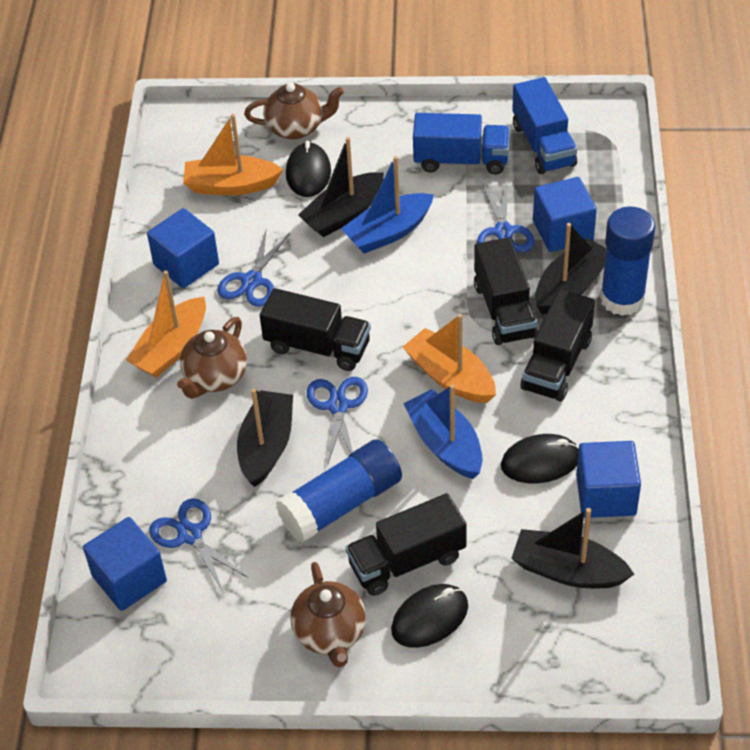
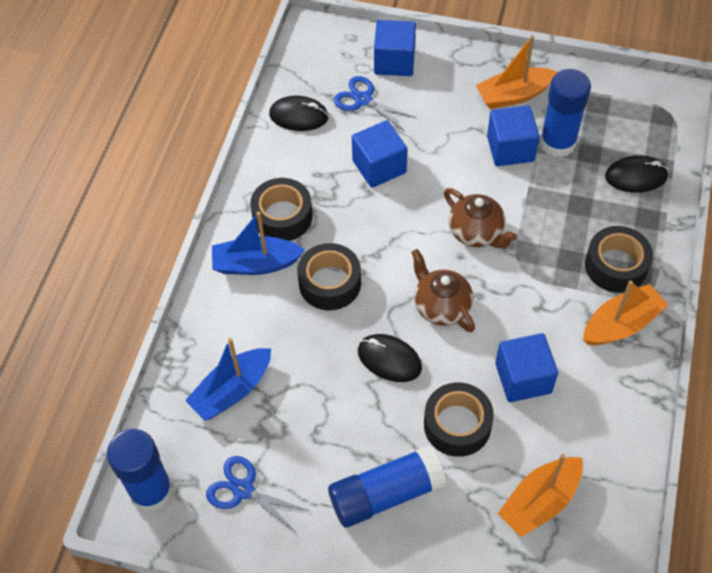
black boat: [237,388,293,487] [298,137,384,237] [511,508,634,588] [535,223,606,315] = 4 -> none = 0
black tape: none = 0 -> [250,178,313,241] [297,243,361,310] [424,383,494,457] [585,226,653,293] = 4
black truck: [260,288,371,371] [346,493,467,596] [474,237,538,345] [521,289,595,402] = 4 -> none = 0
blue glue stick: [276,439,402,543] [600,207,655,316] = 2 -> [107,429,173,512] [328,445,446,528] [540,69,591,158] = 3
blue scissors: [149,498,249,593] [217,230,290,307] [307,377,368,466] [477,183,535,252] = 4 -> [206,456,310,533] [333,76,416,130] = 2
blue truck: [413,113,510,175] [512,77,577,174] = 2 -> none = 0
brown teapot: [177,317,247,399] [244,82,344,139] [290,562,366,667] = 3 -> [411,249,475,332] [444,188,517,248] = 2

